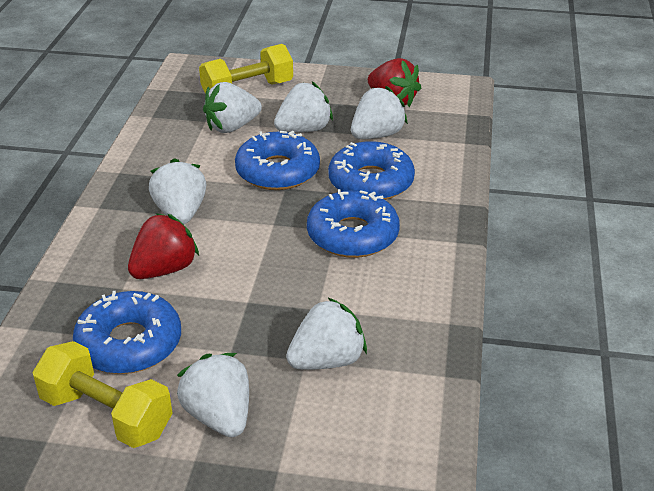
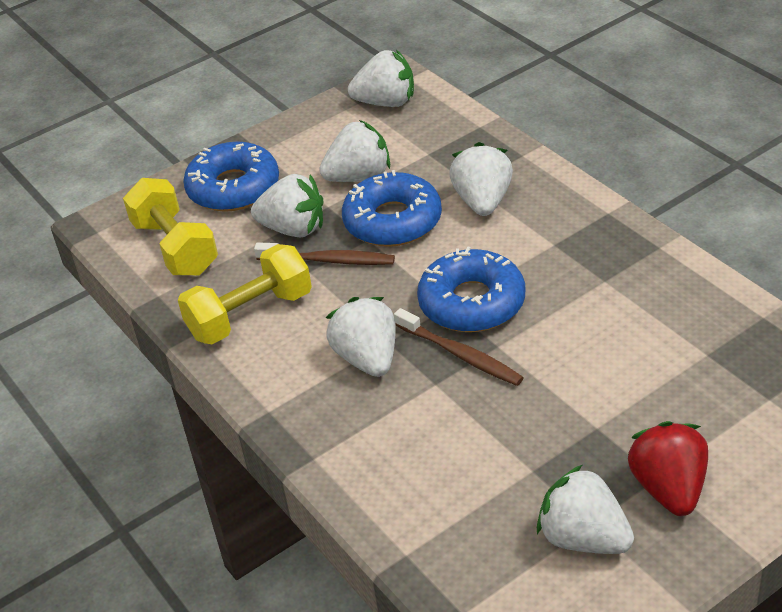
blue donut: [73,291,181,374] [235,131,320,190] [307,189,400,258] [328,141,415,200] = 4 -> [183,141,279,212] [342,170,442,247] [417,247,525,332] = 3
brown toothbrush: none = 0 -> [254,242,395,265] [394,308,524,386] = 2
red strawberry: [128,213,199,279] [368,58,421,107] = 2 -> [628,421,708,516] = 1

